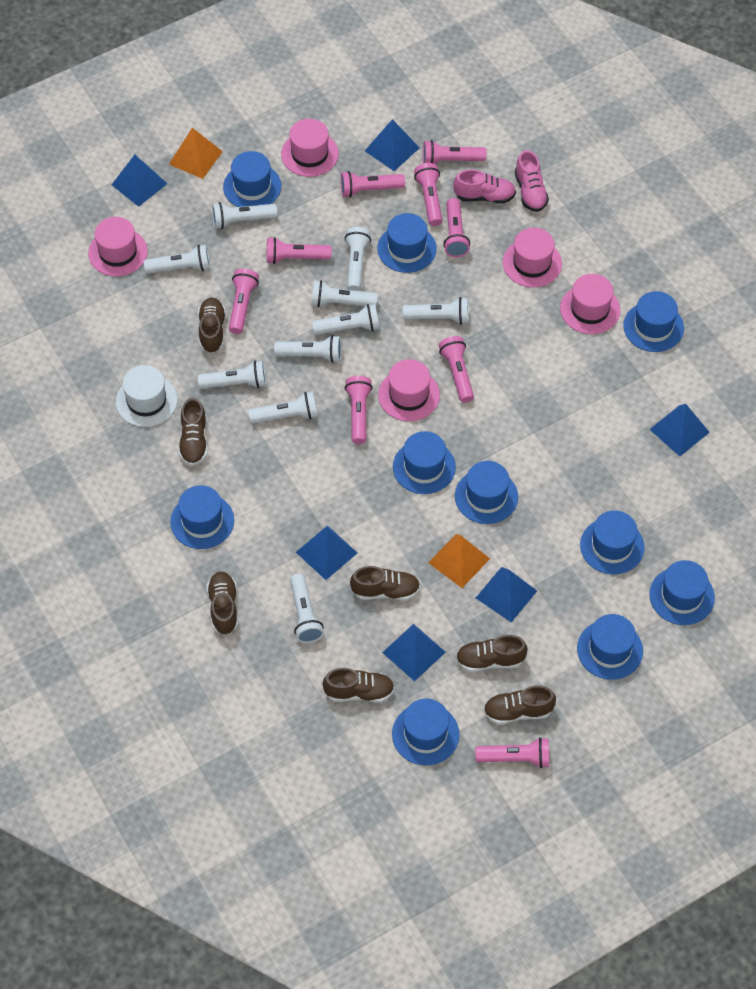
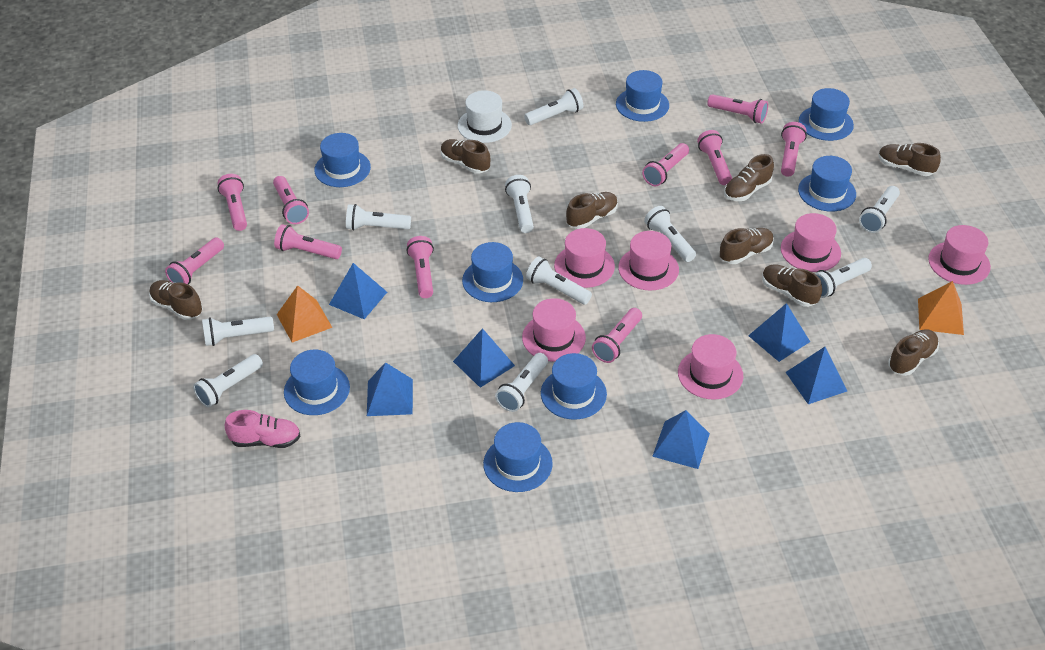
blue hat: [170,485,234,549] [223,151,281,207] [377,213,437,273] [392,699,459,765] [393,431,456,494] [455,461,518,524] [577,614,643,680] [580,510,644,575] [623,291,684,352] [649,560,715,625] = 10 -> [284,350,350,415] [314,133,371,187] [462,242,523,302] [483,422,553,492] [541,353,607,420] [616,70,669,122] [798,156,856,212] [799,88,854,141] = 8
brown shoe: [179,398,208,466] [198,297,226,353] [207,572,238,635] [323,668,395,703] [350,566,420,600] [456,635,528,672] [483,686,556,725] = 7 -> [149,280,203,320] [441,139,490,174] [566,192,618,229] [720,228,774,264] [724,154,774,201] [762,264,822,307] [878,143,941,176] [888,329,939,376] = 8
pink flashlight: [229,268,259,334] [267,237,331,264] [340,171,405,198] [345,376,373,444] [414,163,442,226] [423,140,487,164] [439,336,474,403] [443,198,470,257] [475,737,549,768] = 9 -> [165,237,224,285] [218,174,247,231] [273,176,309,224] [274,224,342,259] [406,236,434,298] [592,308,642,363] [642,143,689,187] [697,130,732,185] [707,94,768,124] [781,122,807,177] = 10
pink hat: [88,217,148,276] [281,119,339,177] [378,359,440,421] [503,228,562,287] [560,274,620,334] = 5 -> [522,298,586,362] [554,228,615,288] [618,231,679,291] [678,334,744,399] [781,213,841,272] [928,225,991,285] = 6
pink shoe: [453,169,516,204] [515,150,549,212] = 2 -> [225,410,300,448] = 1

